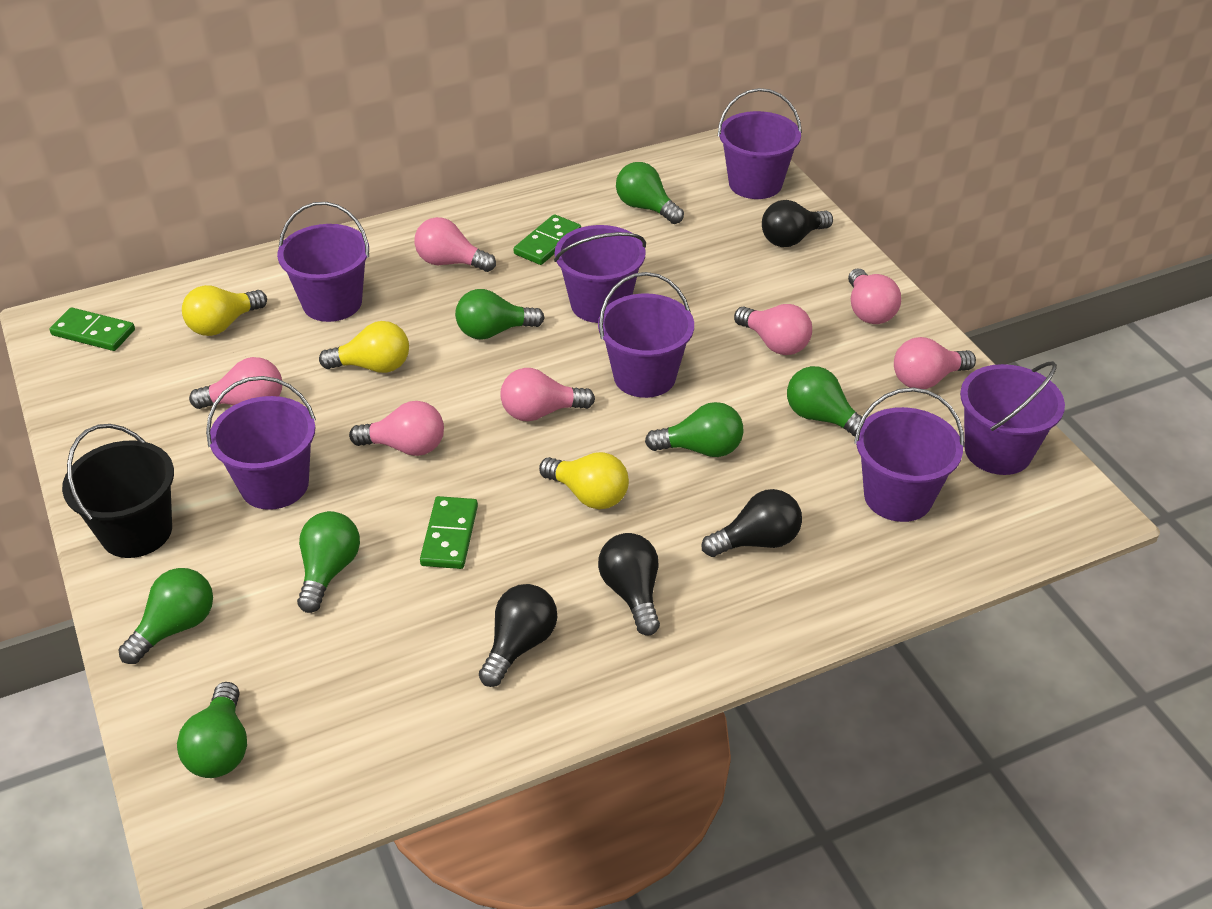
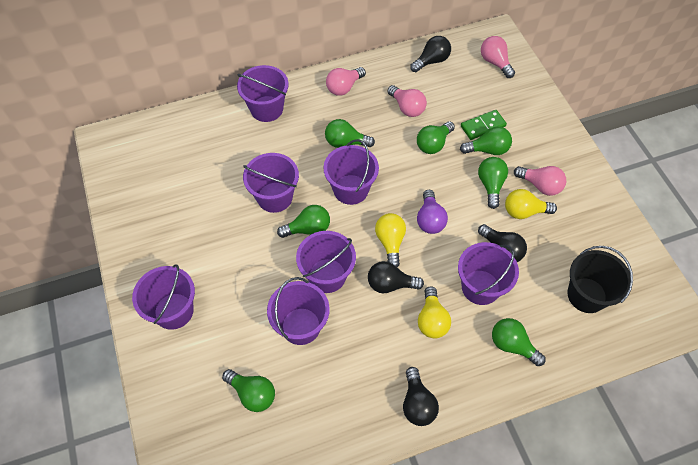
green domino: [50,307,135,351] [420,496,478,569] [514,214,581,265] = 3 -> [461,110,507,140] = 1
pink light bulb: [189,357,282,409] [349,401,444,456] [414,217,496,272] [500,368,595,421] [734,304,812,355] [848,269,901,324] [894,337,976,389] = 7 -> [326,67,366,96] [387,85,427,117] [481,36,515,78] [514,166,566,196] = 4
purple light bulb: none = 0 -> [417,190,448,234] = 1

